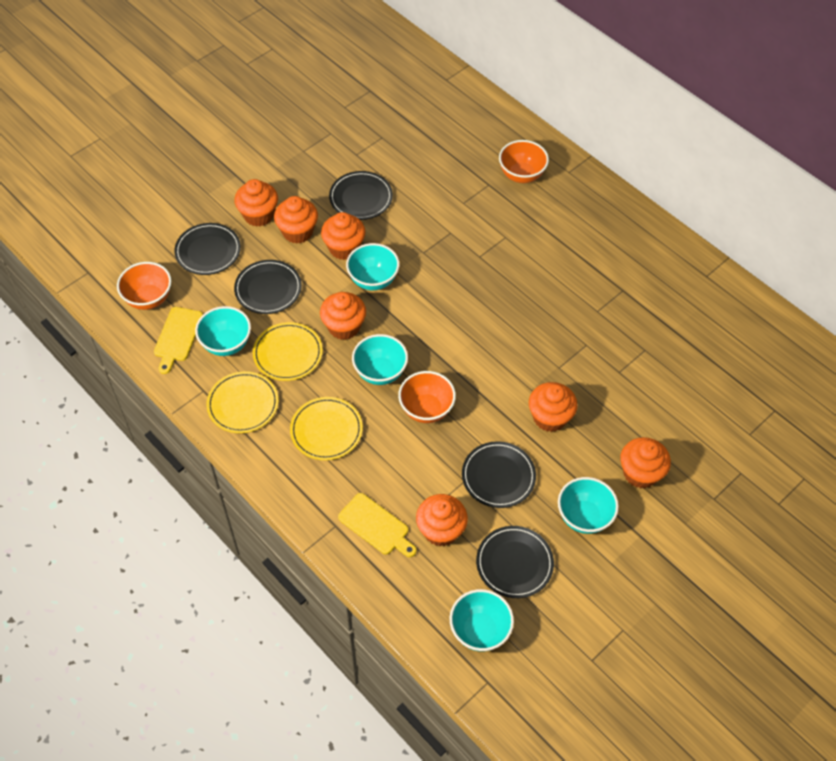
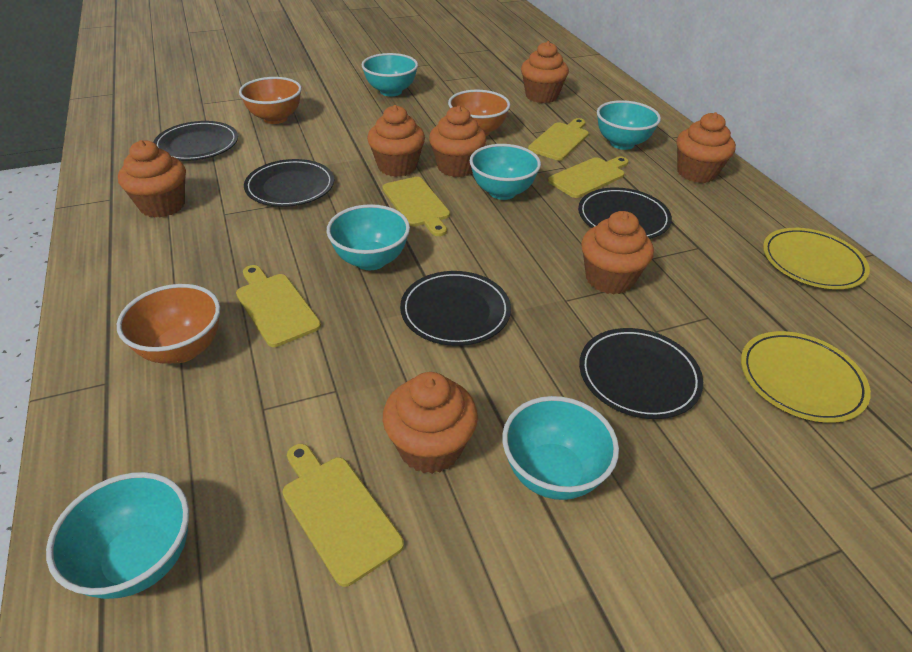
turquoise bowl: [195,306,251,356] [346,243,400,290] [352,334,408,385] [450,589,514,652] [558,477,619,534] = 5 -> [46,472,189,599] [327,204,410,270] [362,53,418,97] [470,144,541,200] [502,396,619,500] [597,100,661,150] = 6
yellow cutting board: [154,307,203,374] [338,493,416,557] = 2 -> [236,265,321,347] [282,444,404,587] [382,177,450,236] [528,118,589,161] [548,156,628,198] = 5
yellow plate: [206,371,279,433] [253,322,323,381] [290,397,363,460] = 3 -> [741,331,871,423] [763,228,870,289] = 2

